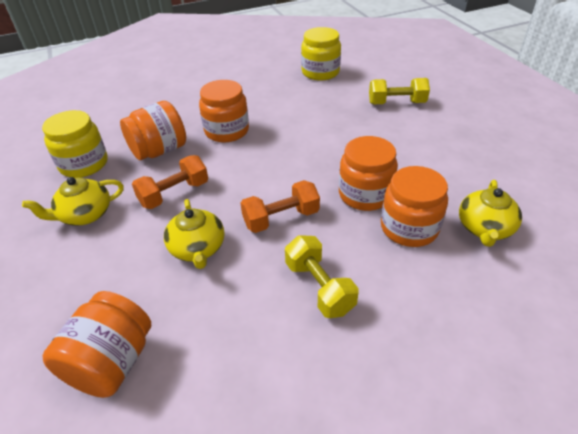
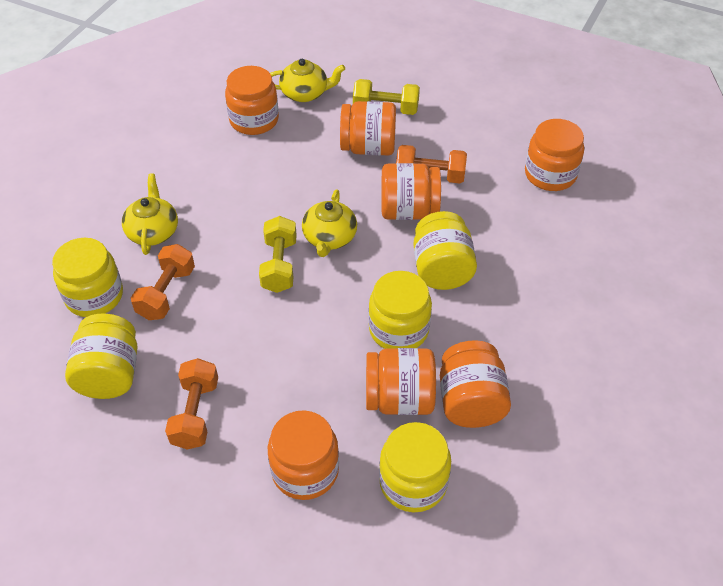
orange dumbbell: [132,155,208,209] [241,180,320,233] = 2 -> [131,244,195,320] [165,358,218,450] [396,145,467,183] = 3
orange jar: [43,291,151,398] [120,101,186,160] [199,80,249,142] [339,136,398,211] [381,166,448,247] = 5 -> [225,66,279,135] [268,410,339,500] [340,101,396,156] [366,348,436,415] [381,163,441,220] [440,340,511,428] [525,119,584,191] = 7
yellow jar: [42,110,108,178] [301,27,341,81] = 2 -> [52,238,123,317] [65,313,138,399] [369,271,432,349] [379,422,451,512] [413,211,477,290] = 5

